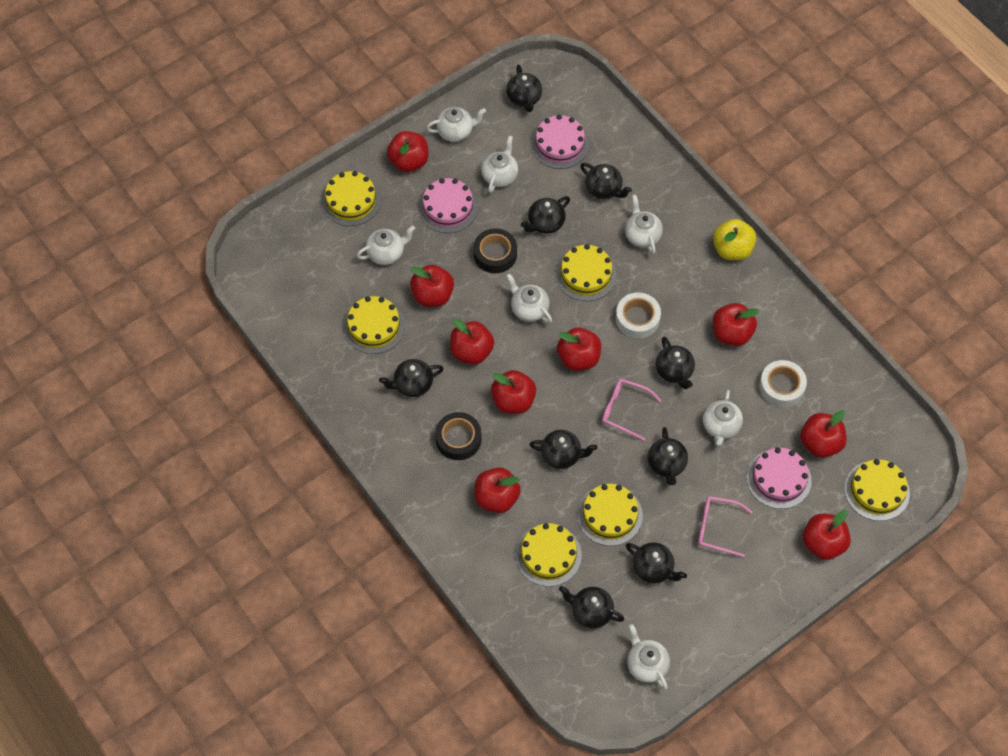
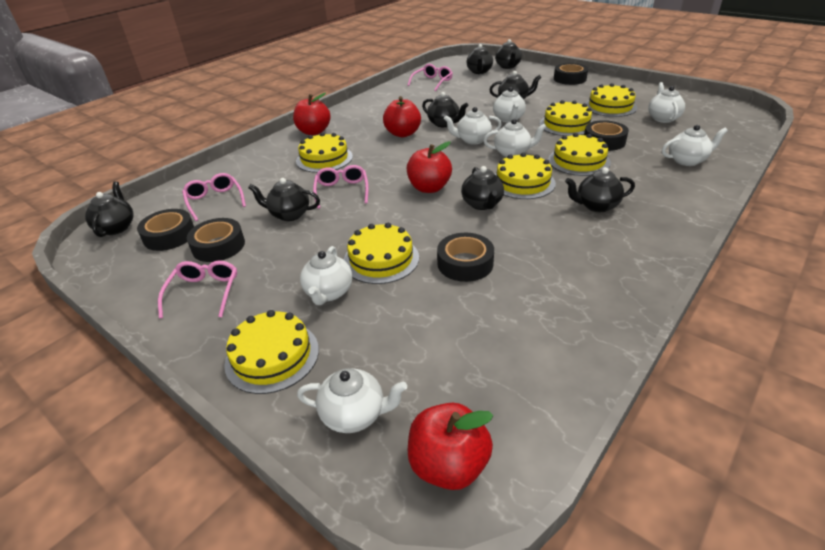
black tape: [435,412,482,460] [473,229,517,273] = 2 -> [137,209,194,251] [187,218,245,262] [437,233,494,282] [554,63,588,85] [584,120,629,151] = 5
black teapot: [379,359,444,397] [506,64,542,112] [521,196,570,234] [529,430,597,469] [559,586,624,629] [580,163,632,200] [625,542,687,584] [648,427,688,485] [655,337,695,389] = 9 -> [85,181,134,237] [248,178,320,221] [422,92,468,127] [461,166,504,210] [467,44,493,74] [489,71,541,99] [495,39,522,69] [565,167,635,212] = 8
pink cake: [418,178,478,233] [531,115,589,169] [747,447,812,509] = 3 -> none = 0
pink glasses: [602,379,662,441] [698,496,752,557] = 2 -> [158,261,237,318] [182,173,246,221] [313,165,369,209] [408,64,453,91] = 4
red apple: [387,131,429,172] [410,265,454,307] [450,318,494,365] [474,467,521,513] [491,370,536,414] [557,328,601,371] [713,303,759,346] [800,410,847,458] [803,510,851,560] = 9 -> [293,93,331,135] [383,96,421,137] [407,142,452,193] [408,403,493,490] = 4
white tape: [616,292,661,338] [759,360,807,407] = 2 -> none = 0
yellow apple: [713,219,756,260] = 1 -> none = 0
yellow cake: [321,171,381,226] [343,296,405,354] [516,523,582,587] [556,244,617,301] [577,484,643,546] [844,459,910,521] = 6 -> [224,310,319,394] [296,132,353,173] [344,223,419,284] [495,153,556,199] [540,100,592,136] [548,133,611,176] [585,83,637,117] = 7

